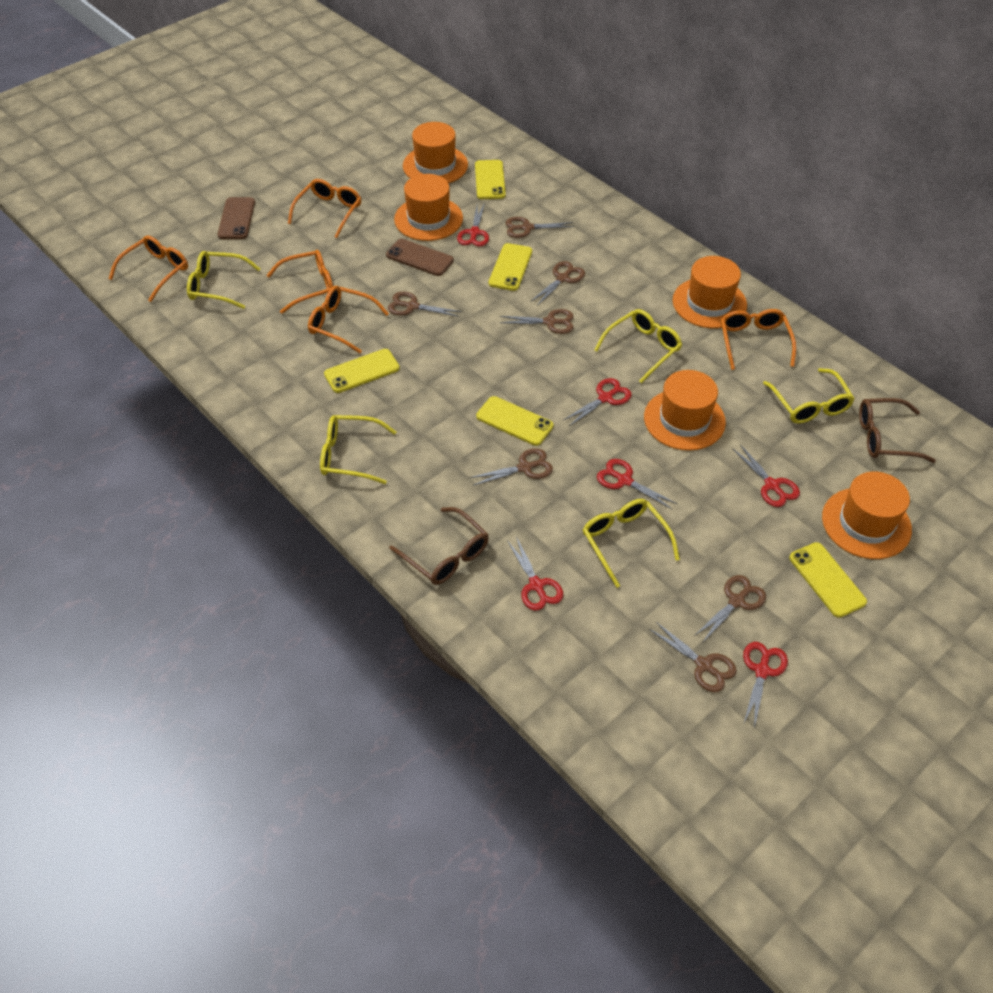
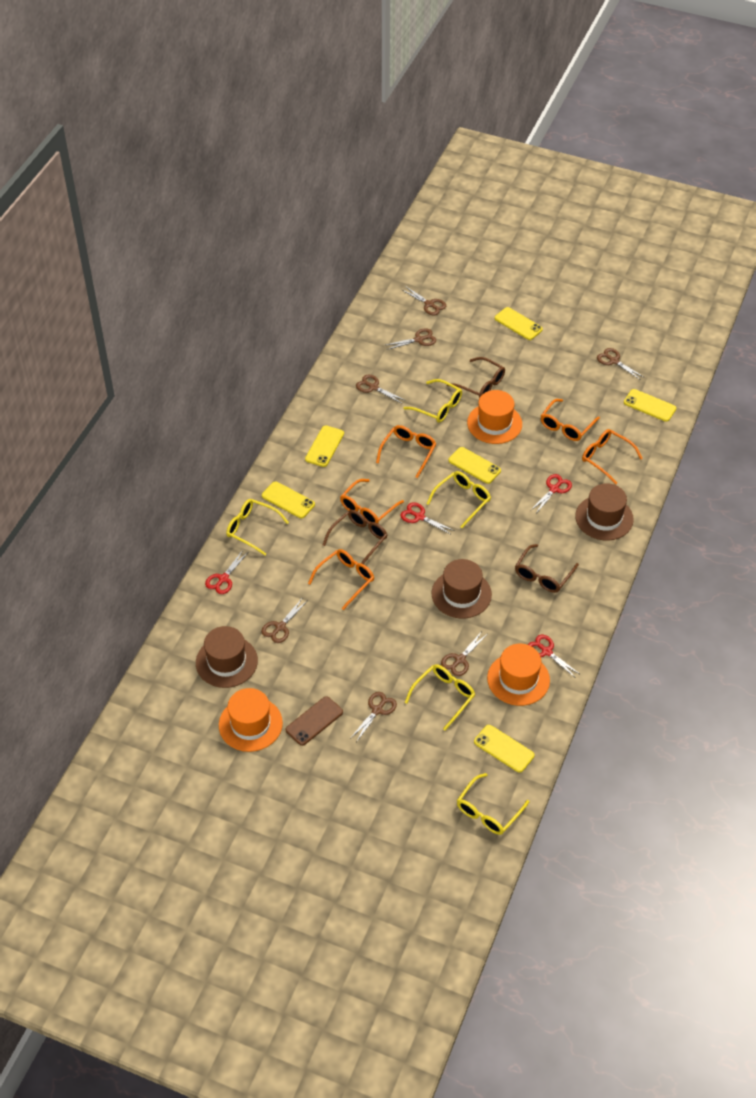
brown glasses: [389,507,489,585] [859,398,936,463] = 2 -> [323,510,387,564] [447,357,505,398] [515,544,579,593] = 3
brown hat: none = 0 -> [196,626,258,688] [432,559,492,619] [575,483,634,541] = 3
brown phone: [218,197,255,239] [386,239,454,276] = 2 -> [286,696,343,746] = 1
orange hat: [394,174,463,241] [403,122,468,183] [644,370,726,451] [673,256,747,329] [822,472,912,559] = 5 -> [219,688,283,752] [467,390,522,444] [487,644,550,706] = 3
red scissors: [457,203,489,247] [507,537,563,611] [564,378,632,426] [597,459,677,509] [733,444,800,507] [743,642,788,728] = 6 -> [205,550,247,594] [400,502,455,535] [528,635,581,678] [530,474,572,513] = 4
yellow phone: [324,349,400,393] [475,160,506,199] [476,396,553,446] [489,243,532,291] [789,542,867,618] = 5 -> [262,481,315,518] [305,425,344,467] [449,447,501,484] [474,725,534,773] [495,307,543,340] [624,389,676,422] = 6

